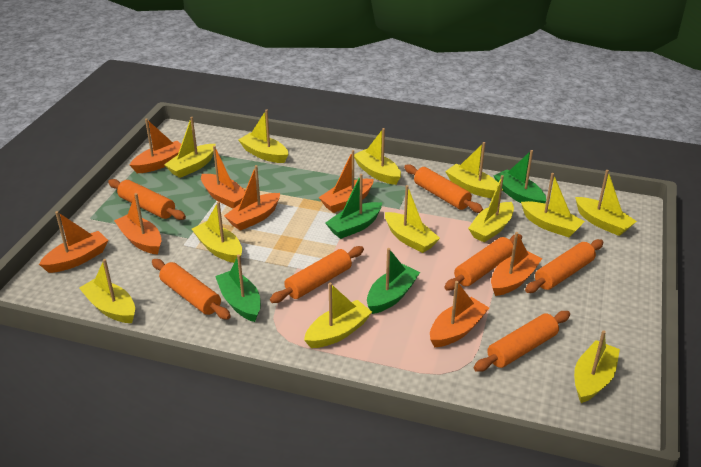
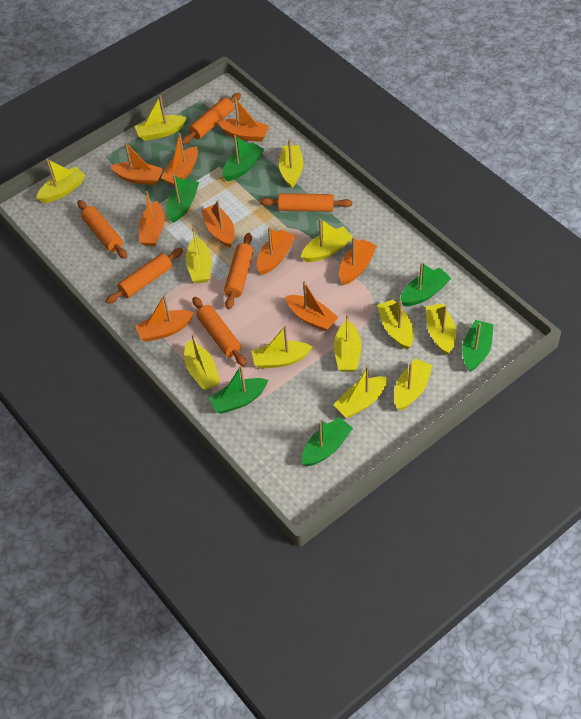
green boat: [215,254,261,322] [325,174,382,239] [367,248,420,314] [494,150,546,203] = 4 -> [166,175,199,223] [208,365,268,414] [222,135,264,181] [302,417,353,466] [400,262,451,306] [462,320,493,372] = 6
orange boat: [39,211,108,273] [114,193,161,254] [130,119,181,173] [201,146,245,209] [224,165,280,231] [318,150,374,213] [430,281,489,347] [491,232,542,296] = 8 -> [110,142,163,185] [135,295,194,342] [139,191,165,246] [161,133,198,186] [201,200,235,248] [217,98,269,142] [257,227,295,275] [286,281,339,331] [339,237,377,285] = 9
orange rolling pin: [108,179,186,220] [152,259,231,320] [270,246,364,303] [404,164,483,213] [444,234,522,291] [474,311,570,372] [525,239,603,293] = 7 -> [77,200,127,259] [106,248,183,304] [182,93,241,145] [192,297,246,366] [224,233,254,309] [260,193,352,212] = 6

